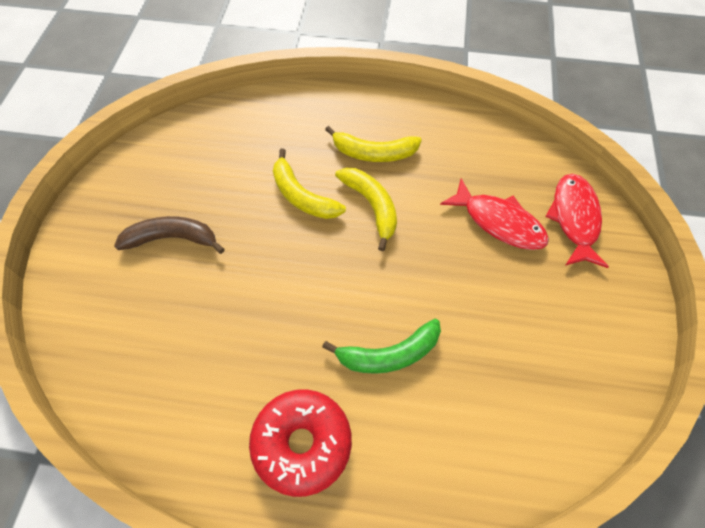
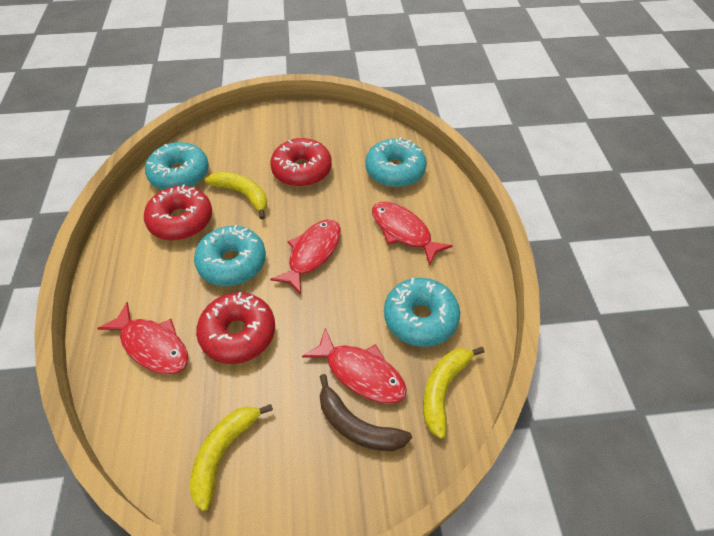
green banana: [322,319,441,374] = 1 -> none = 0
red donut: [249,389,352,497] = 1 -> [144,184,212,241] [196,292,275,364] [270,138,332,187] = 3
red fish: [440,178,549,250] [545,174,609,268] = 2 -> [97,302,188,375] [270,219,341,294] [302,328,407,404] [372,202,453,266] = 4
turquoise donut: none = 0 -> [145,142,209,190] [194,225,266,286] [365,137,427,187] [384,278,460,347] = 4

